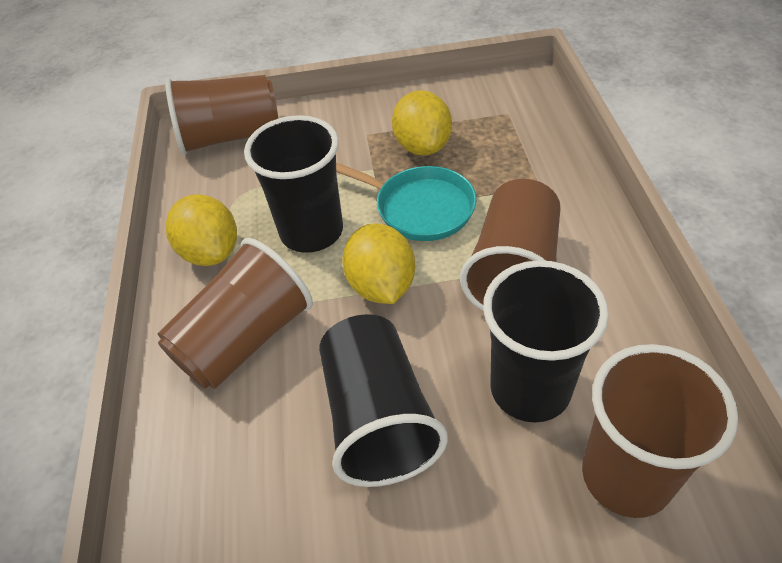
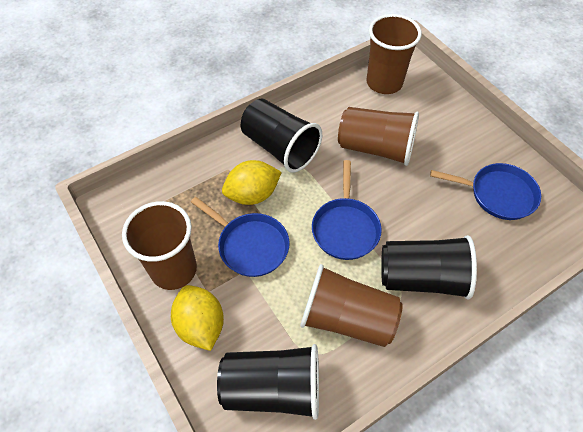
blue pan: none = 0 -> [191,197,290,277] [312,160,382,260] [430,163,541,220] = 3
turquoise pan: [336,162,476,241] = 1 -> none = 0
yellow lemon: [166,194,237,266] [342,223,415,304] [392,90,452,156] = 3 -> [171,285,224,351] [222,160,282,205] = 2

